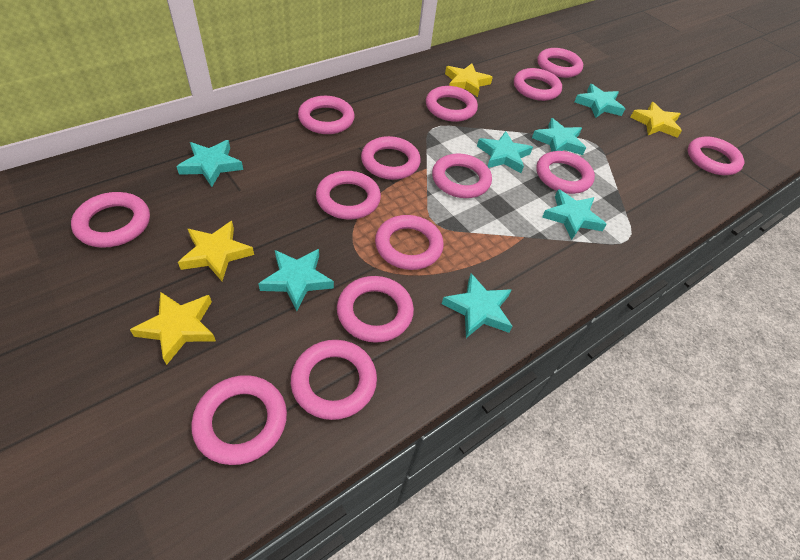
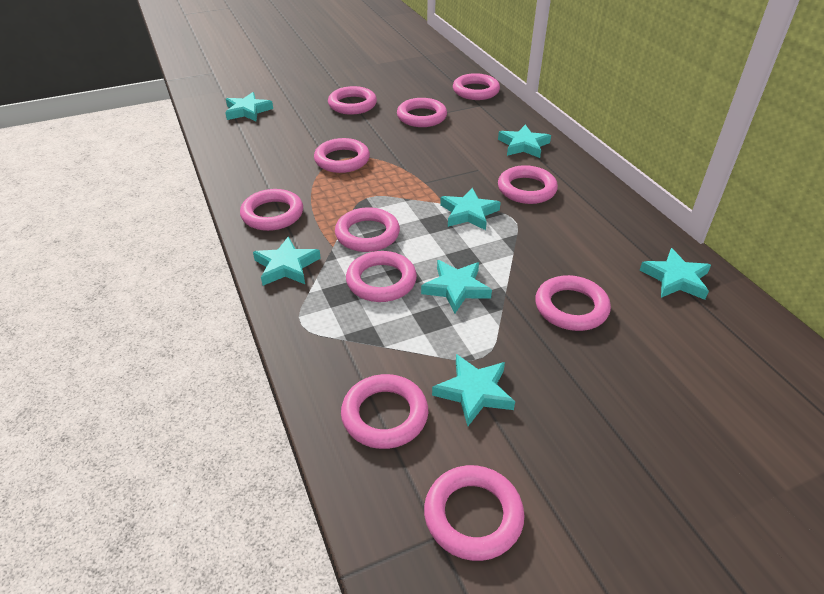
pink ring: [71,192,150,248] [191,375,287,465] [291,340,377,420] [298,96,355,134] [316,171,381,219] [337,276,414,343] [361,136,421,180] [375,215,444,270] [426,86,478,122] [432,154,492,198] [514,68,562,101] [536,151,595,194] [537,48,583,78] [688,136,744,175] = 14 -> [240,189,303,231] [314,138,370,173] [328,86,377,115] [335,207,400,252] [341,374,428,449] [346,251,417,302] [397,98,447,127] [424,465,525,561] [453,73,500,100] [498,165,558,204] [535,275,611,331] = 11
yellow star: [130,292,216,365] [178,221,254,281] [445,63,493,97] [631,102,682,138] = 4 -> none = 0

